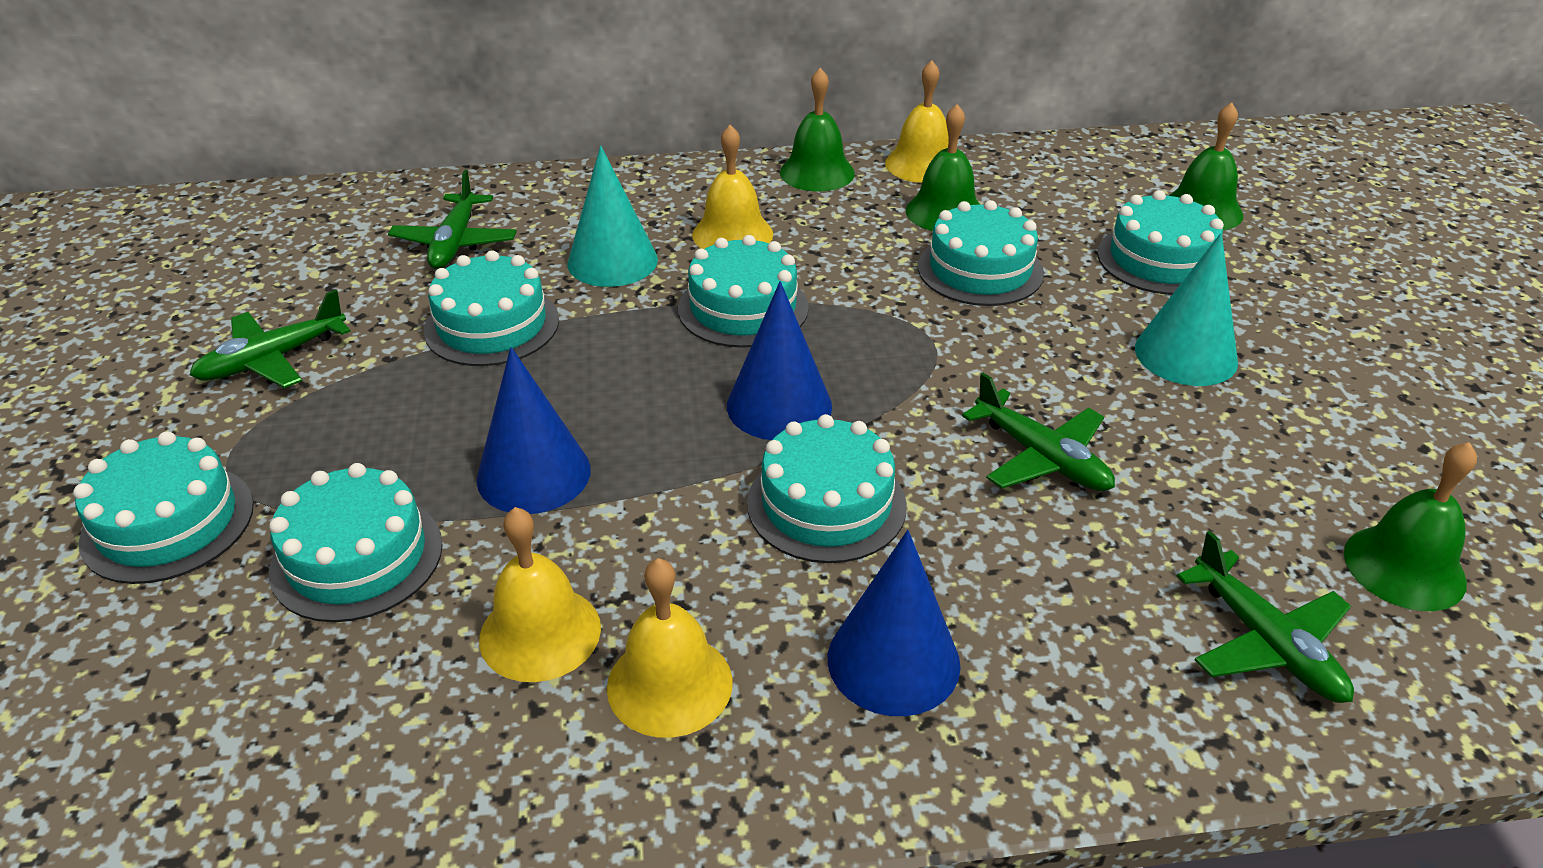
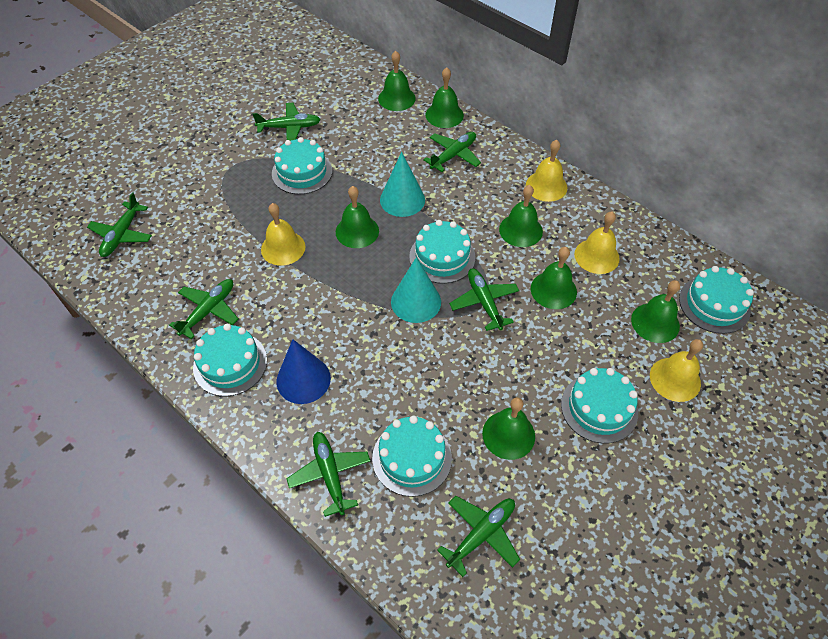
blue cone: [477,347,591,514] [727,281,832,440] [828,530,961,716] = 3 -> [277,339,331,404] = 1
green bell: [780,68,855,192] [906,104,980,231] [1169,102,1243,230] [1344,442,1477,611] = 4 -> [336,186,379,248] [378,51,416,111] [426,67,464,128] [482,397,535,460] [499,185,543,247] [531,247,577,309] [631,280,680,343] = 7
green plane: [190,290,351,388] [388,170,517,269] [962,373,1115,491] [1176,531,1354,703] = 4 -> [87,192,152,257] [169,279,239,339] [253,103,321,141] [286,432,370,517] [423,132,481,172] [437,496,520,577] [449,268,519,331] = 7
turquoise cake: [73,431,254,584] [269,463,443,622] [424,250,559,366] [678,235,809,348] [747,414,907,563] [918,200,1044,306] [1097,190,1224,295] = 7 -> [193,324,267,397] [272,137,332,195] [372,416,452,497] [409,220,475,284] [561,368,638,444] [679,266,754,334] = 6

